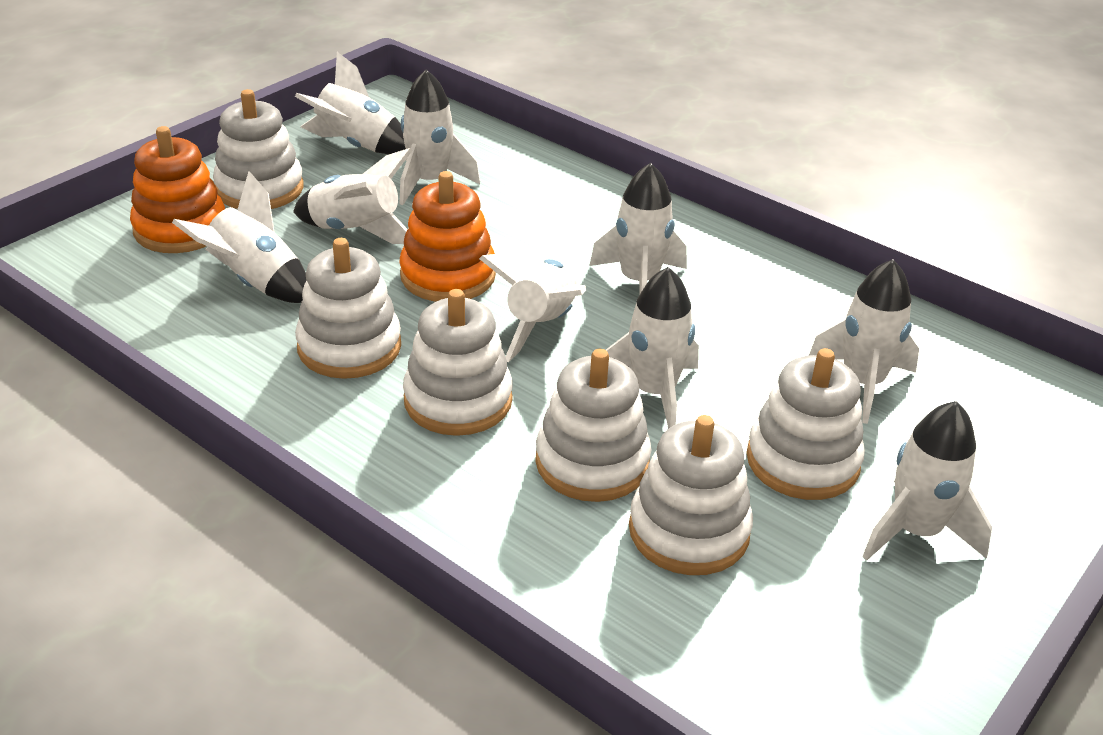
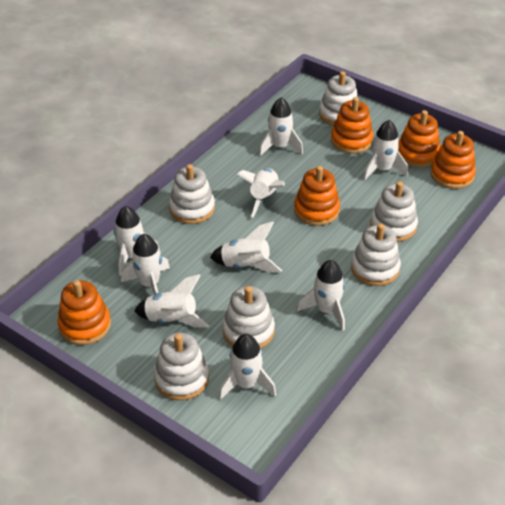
orange stacking toy: [130,126,225,253] [399,171,496,302] = 2 -> [58,280,111,345] [294,166,340,226] [331,97,374,153] [398,110,440,167] [430,131,476,189] = 5

